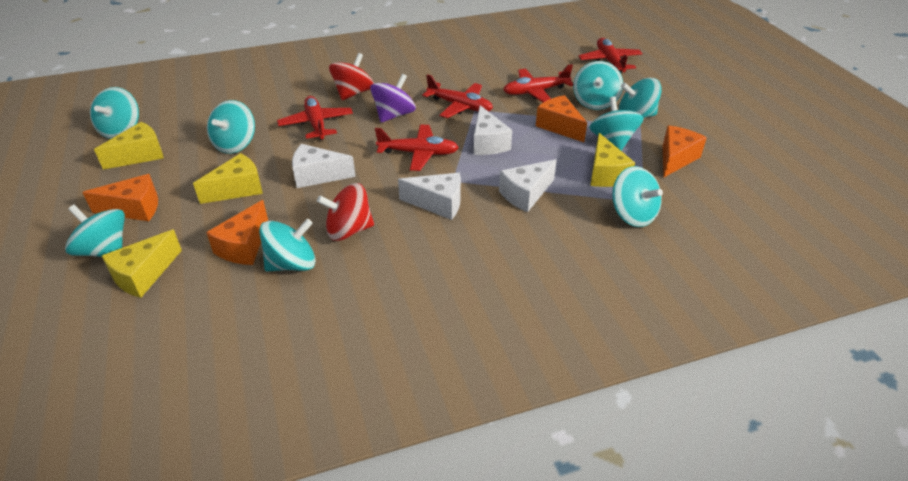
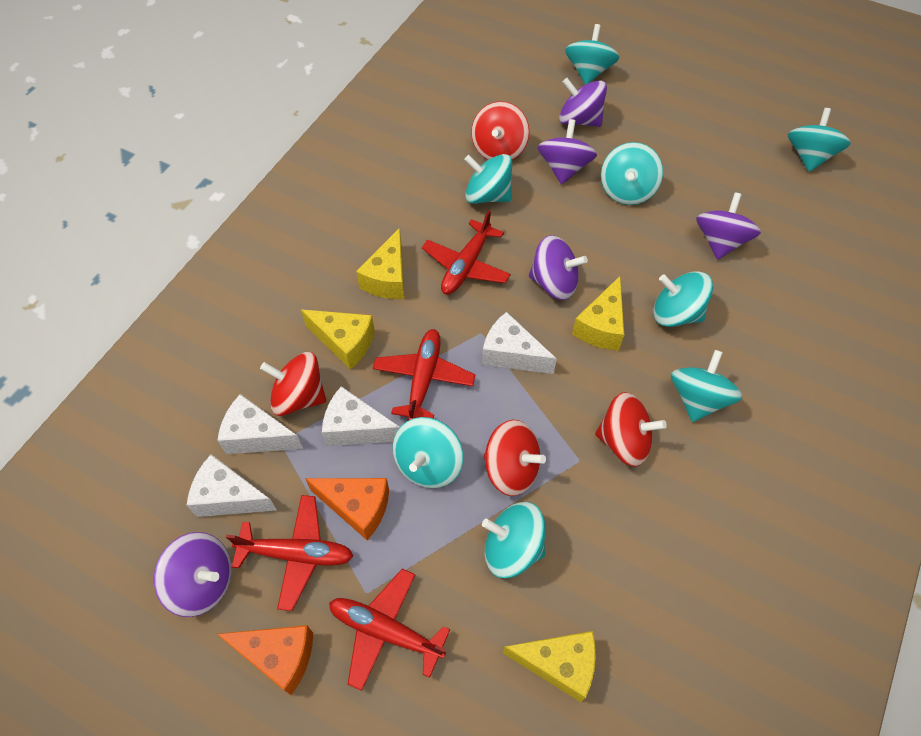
orange cheese: [82,174,158,221] [206,200,268,265] [536,95,587,142] [663,126,707,178] = 4 -> [217,625,313,695] [305,478,389,540] = 2
purple spinning top: [370,74,416,123] = 1 -> [154,532,232,617] [529,235,588,300] [538,119,597,184] [559,78,607,127] [696,192,761,260] = 5
red plane: [277,96,353,140] [375,125,459,171] [422,74,493,118] [503,64,573,103] [578,38,643,74] = 5 -> [226,495,353,611] [329,569,450,691] [373,329,475,421] [422,210,511,294] = 4
red spinning top: [317,183,374,241] [329,53,374,101] = 2 -> [260,352,326,416] [471,101,530,160] [484,420,546,496] [595,392,667,467] = 4

